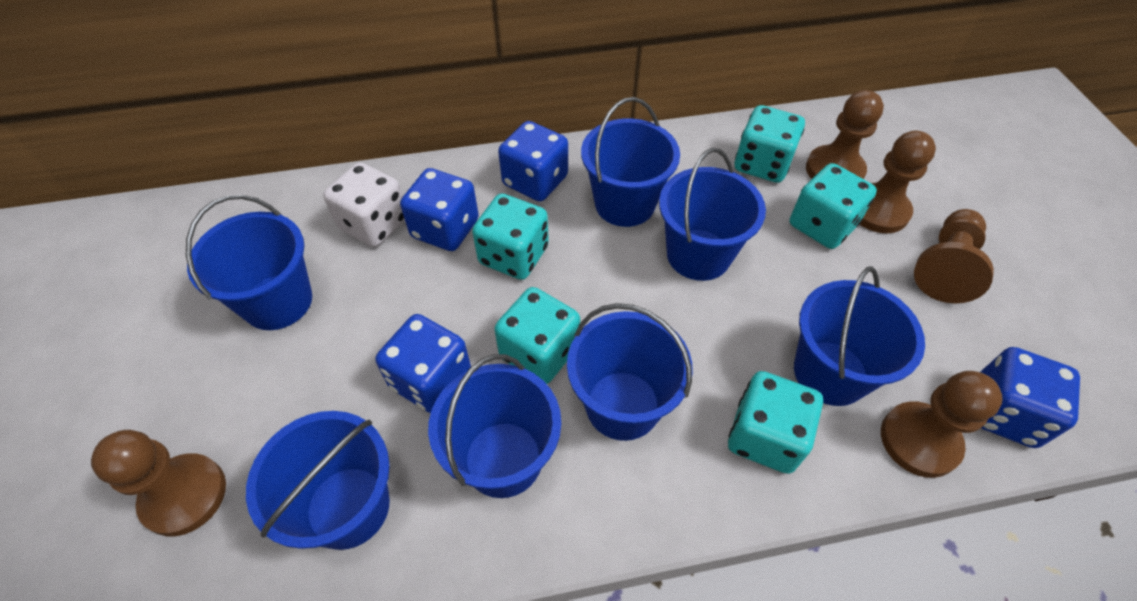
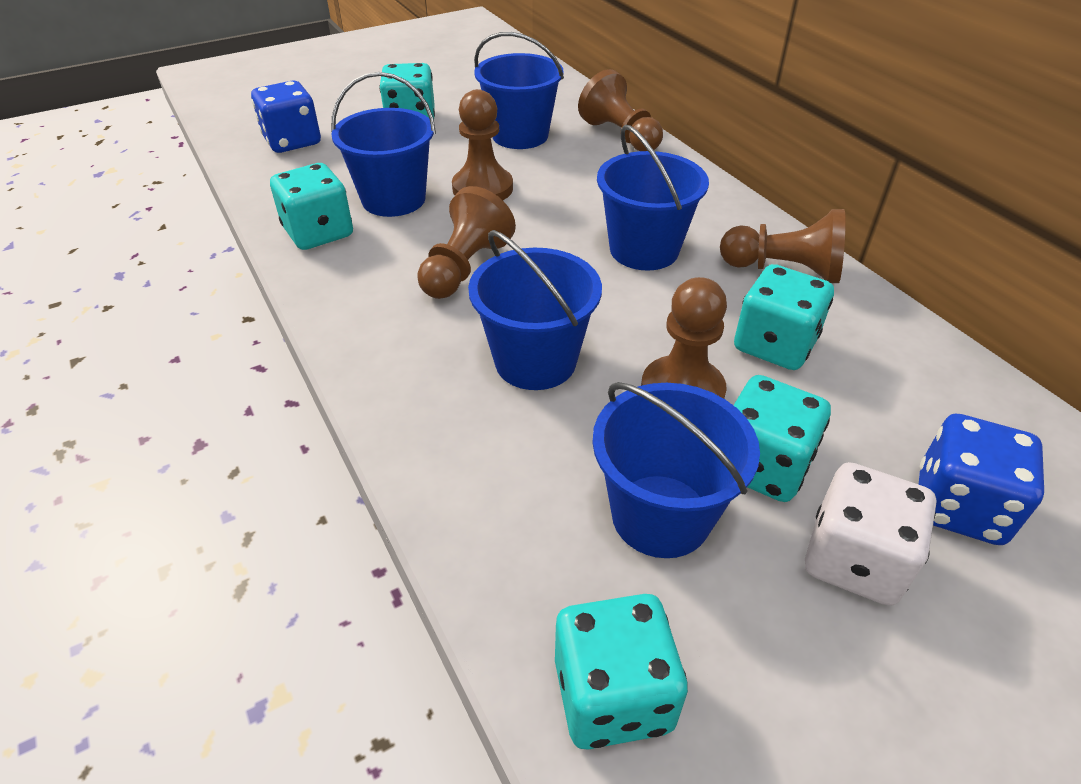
blue bucket: [186,195,312,330] [246,411,390,550] [428,354,561,498] [567,303,693,441] [581,97,680,227] [659,148,766,281] [794,266,925,406] = 7 -> [331,72,436,217] [468,230,602,390] [474,32,564,149] [592,382,760,558] [597,125,709,270] = 5
blue dice: [375,314,471,413] [400,168,479,251] [498,121,568,202] [980,347,1080,448] = 4 -> [251,81,321,153] [919,414,1044,545] = 2

